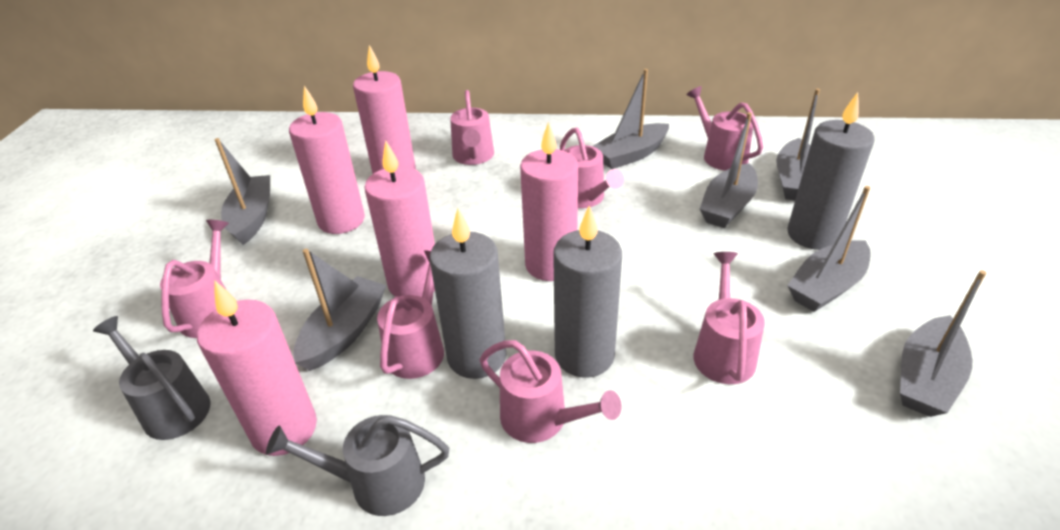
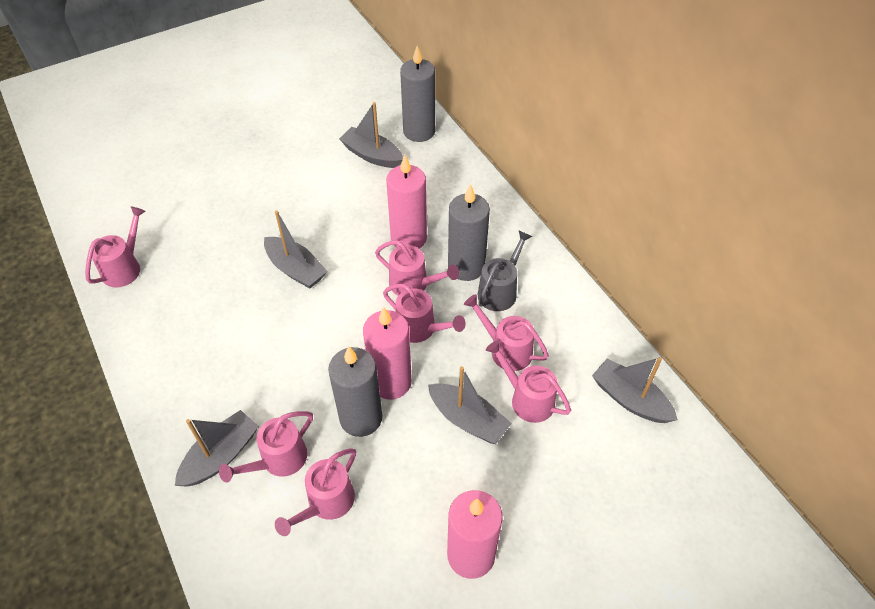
grey boat: [215,138,270,245] [293,249,386,371] [592,69,669,169] [700,112,758,228] [776,89,820,200] [787,186,871,312] [900,270,986,417] = 7 -> [175,410,259,487] [264,210,327,289] [339,102,403,168] [428,366,512,444] [592,357,678,423] = 5
grey watering can: [93,316,211,440] [266,415,449,516] = 2 -> [478,231,532,311] = 1
pink candle: [197,281,317,456] [289,86,365,234] [353,45,416,174] [364,141,435,297] [520,122,578,281] = 5 -> [363,307,412,400] [386,155,427,249] [447,490,503,579] = 3

